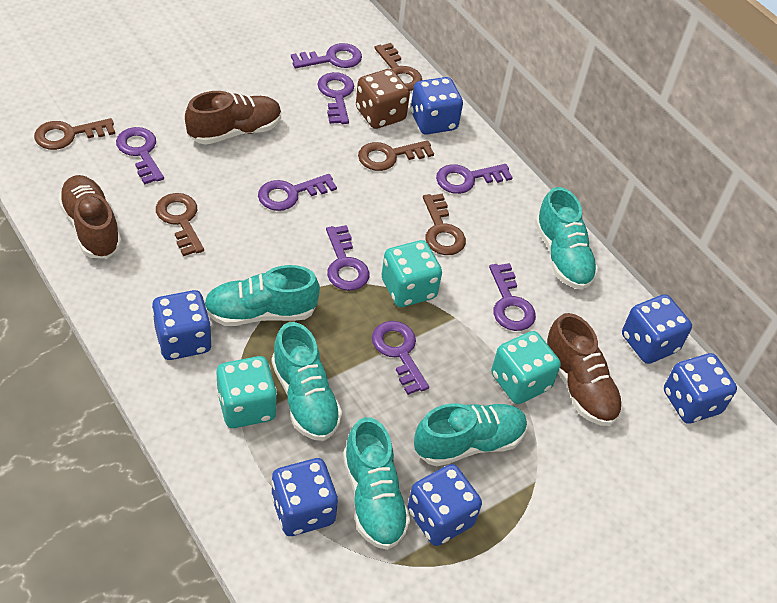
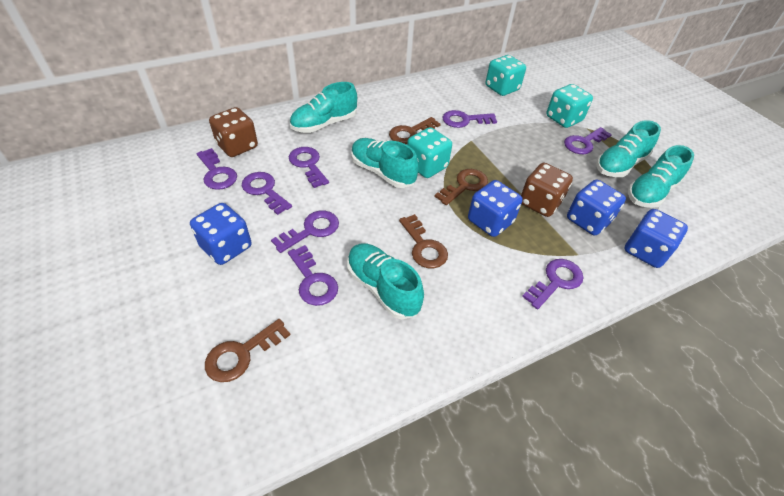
blue dice: [152,290,212,360] [271,458,338,536] [408,464,482,546] [411,77,463,135] [622,294,692,364] [664,353,737,424] = 6 -> [190,203,251,265] [468,180,523,237] [567,180,626,235] [624,209,688,268] = 4
brown dice: [356,69,410,129] = 1 -> [209,107,258,157] [521,163,573,217] = 2
brown key: [34,118,115,150] [156,193,204,256] [358,140,434,171] [375,43,422,91] [423,194,466,255] = 5 -> [205,319,290,382] [389,117,440,144] [399,214,448,268] [434,169,488,205] = 4
brown shoe: [58,175,122,259] [185,91,281,145] [546,313,623,426] = 3 -> none = 0

